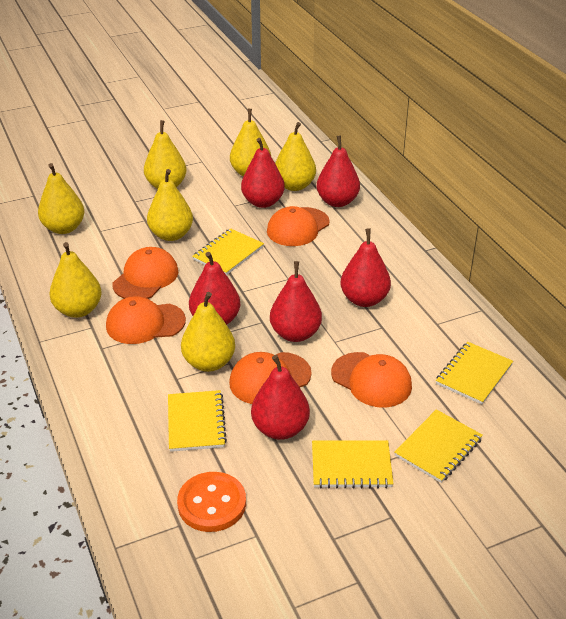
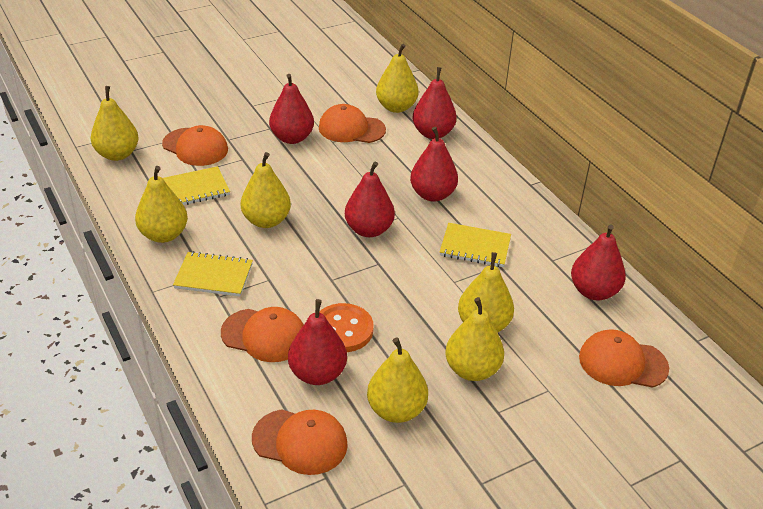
yellow notebook: [168,390,227,452] [192,228,264,275] [312,440,393,489] [394,409,483,483] [436,342,513,404] = 5 -> [163,166,230,205] [173,251,253,296] [440,223,511,267] = 3

